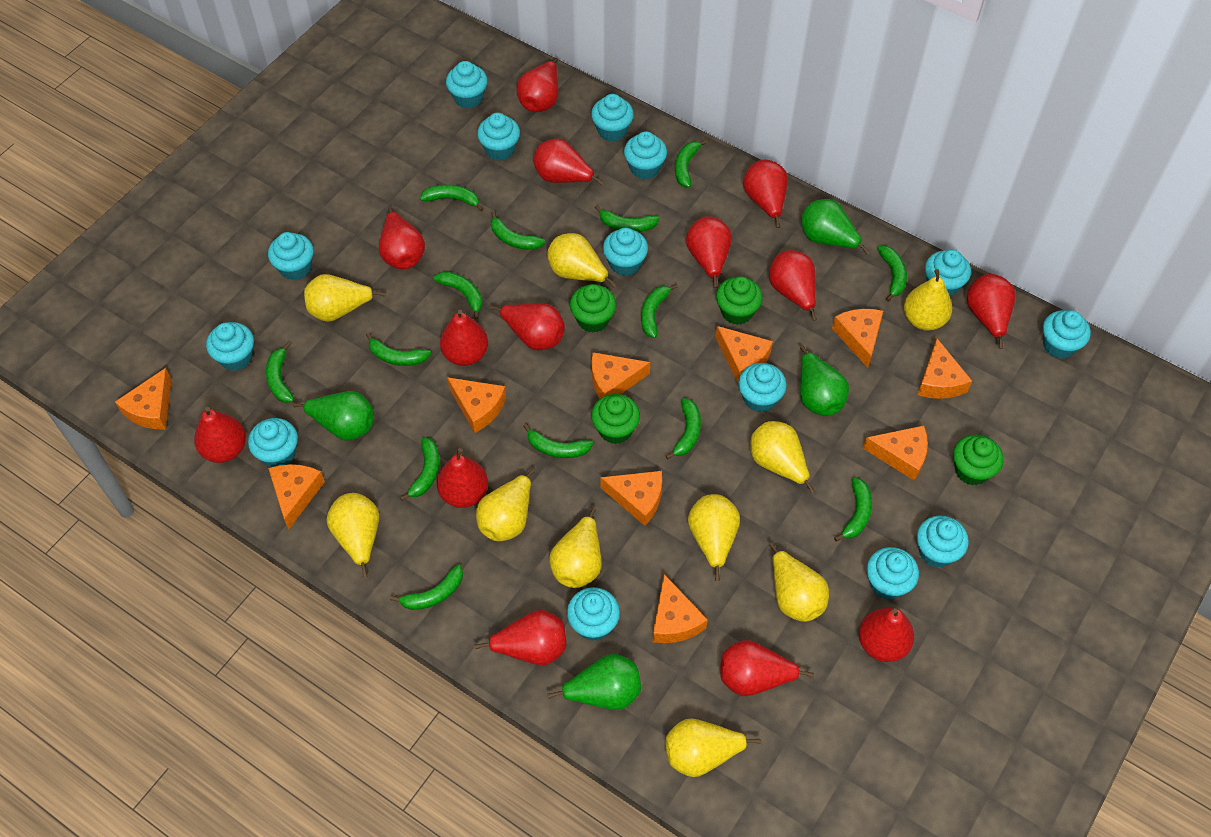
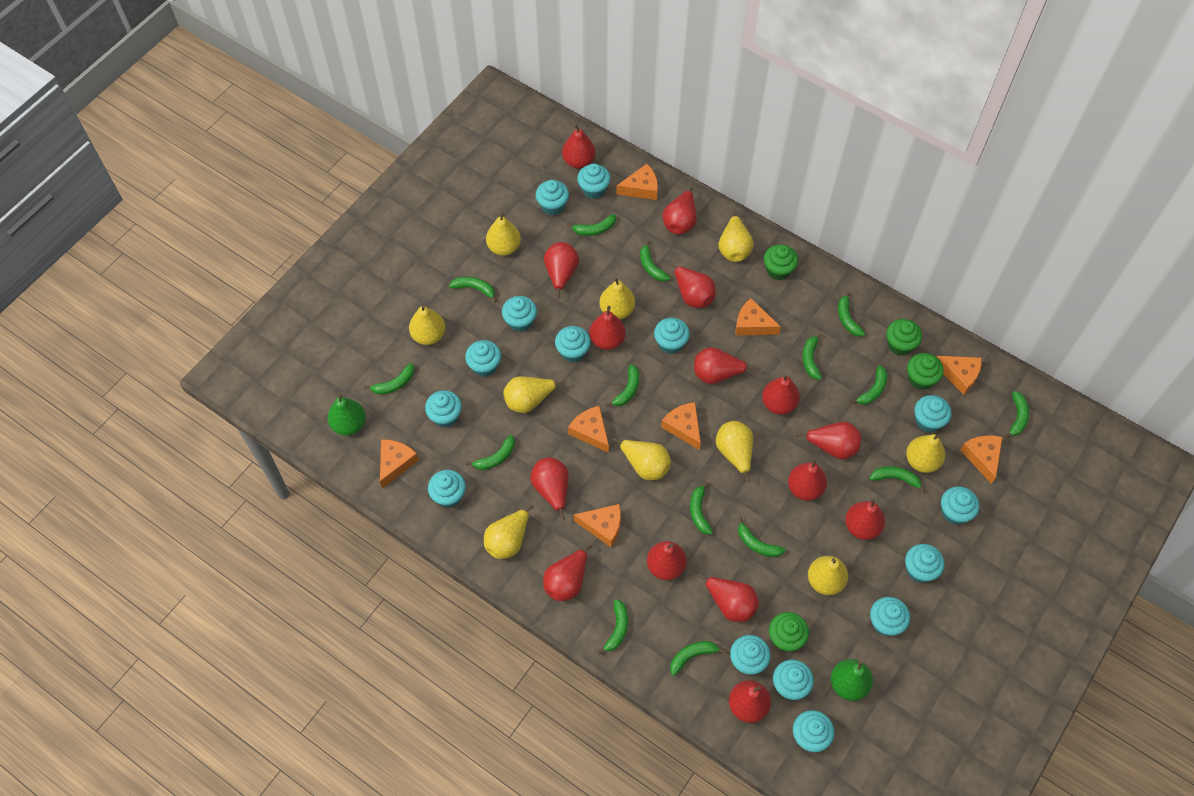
green banana: [266,342,294,403] [366,332,431,366] [390,564,463,610] [400,437,439,501] [420,185,483,211] [434,271,483,319] [491,211,545,250] [523,424,593,458] [595,205,660,232] [641,284,678,338] [666,398,701,460] [675,139,707,188] [834,478,872,542] [877,246,907,302] = 14 -> [364,363,414,395] [449,277,497,303] [466,435,515,470] [567,214,616,236] [597,599,628,655] [606,364,639,407] [640,240,671,282] [670,641,726,676] [690,481,713,534] [738,517,786,557] [802,333,822,380] [838,291,865,337] [850,365,887,405] [869,466,926,493] [1004,391,1029,438] = 15
green pear: [293,391,374,441] [547,654,641,710] [800,346,849,416] [801,199,870,254] = 4 -> [328,393,366,436] [831,659,873,701] = 2
orange cheese: [115,368,172,430] [268,464,325,529] [447,377,506,433] [592,352,650,399] [600,471,662,526] [652,574,708,643] [715,326,773,383] [832,309,883,368] [863,425,928,481] [917,339,972,399] = 10 -> [380,439,419,488] [568,406,609,453] [573,504,621,547] [616,164,658,200] [661,402,701,450] [735,298,781,335] [936,356,982,395] [960,435,1003,484] = 8
red pear: [194,407,246,463] [379,207,425,269] [437,448,488,508] [440,310,488,366] [474,610,567,665] [490,303,565,351] [516,58,558,112] [533,139,604,185] [686,216,732,288] [720,640,814,696] [743,160,788,228] [769,250,817,321] [859,608,914,662] [967,274,1016,349] = 14 -> [530,457,569,520] [543,544,591,601] [544,242,579,298] [562,124,596,169] [589,306,626,350] [647,541,687,580] [662,187,697,234] [670,263,716,308] [694,347,756,384] [698,574,759,622] [729,680,771,723] [762,374,800,415] [788,458,827,501] [796,422,861,460] [845,498,885,540] = 15
turquoise cupcake: [206,322,254,371] [248,418,298,467] [268,232,314,280] [446,61,488,109] [477,113,520,160] [567,587,620,641] [591,94,634,142] [603,228,648,276] [624,131,667,180] [738,363,787,412] [867,547,919,600] [917,516,969,568] [925,250,971,296] [1043,310,1091,359] = 14 -> [425,390,462,428] [428,470,466,508] [465,340,501,377] [502,296,537,332] [536,180,569,215] [555,326,591,362] [577,163,611,199] [654,318,690,354] [730,635,771,675] [773,660,814,700] [793,710,834,752] [870,597,910,636] [905,544,944,583] [914,395,951,432] [941,486,979,525] = 15

